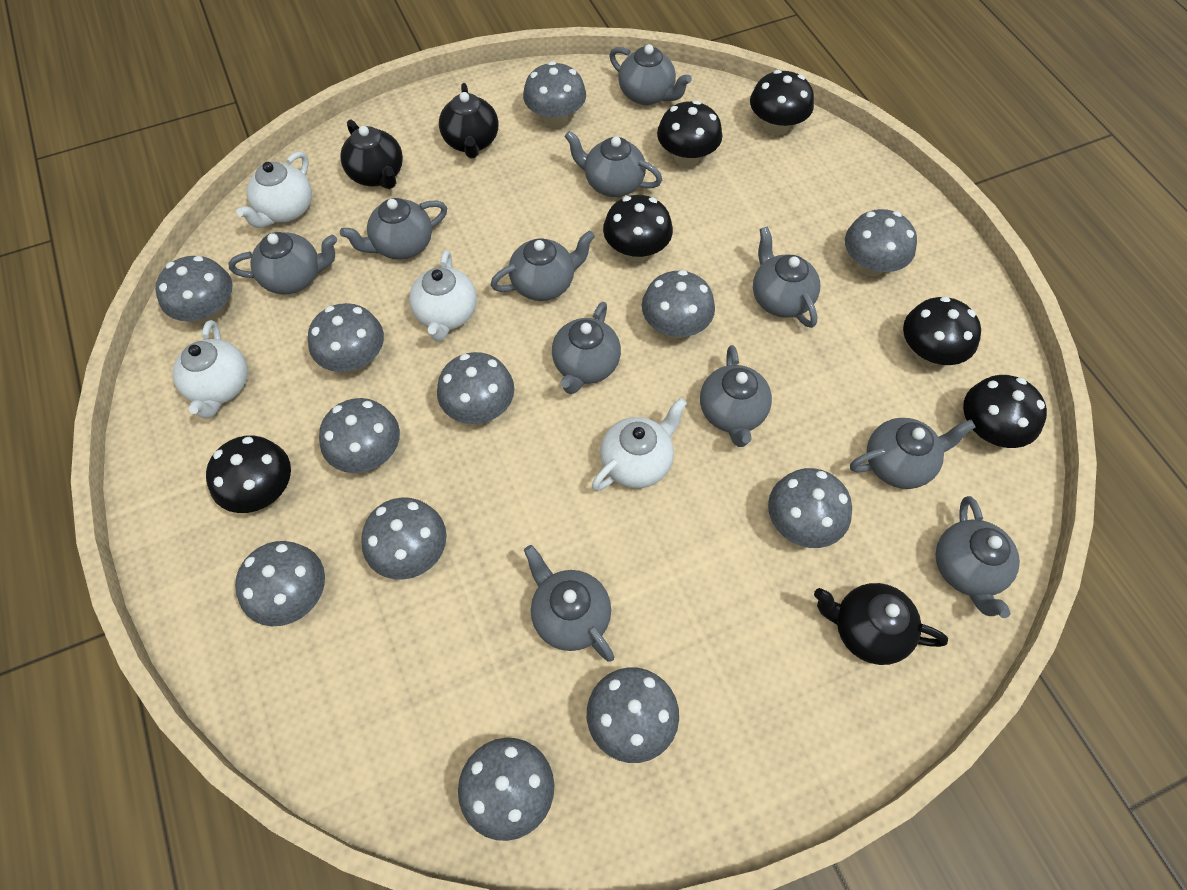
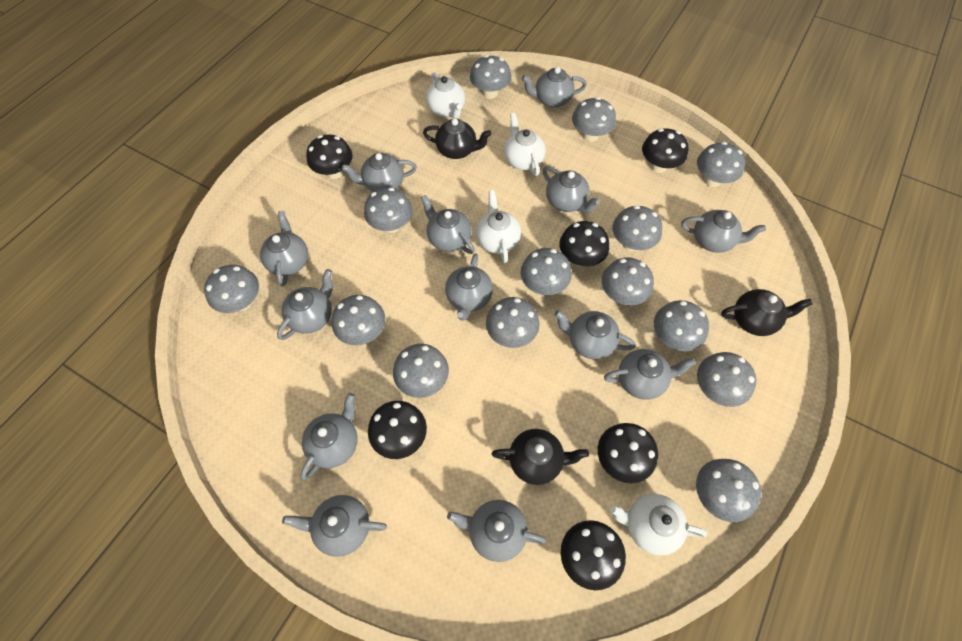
grey mushroom: [155,256,233,323] [235,541,325,626] [308,303,384,372] [319,398,400,473] [361,497,447,580] [437,352,514,424] [458,738,554,841] [523,61,586,128] [587,668,679,763] [642,270,715,339] [768,468,852,548] [845,209,917,277] = 12 -> [204,265,259,313] [332,295,385,345] [364,188,412,233] [393,344,449,398] [470,55,511,99] [486,297,540,348] [521,248,572,295] [572,97,616,142] [602,257,654,306] [613,205,662,251] [654,300,709,351] [696,459,761,522] [697,142,745,187] [697,352,757,407] = 14
grey teapot: [229,232,337,294] [340,198,447,260] [491,231,595,301] [524,545,614,661] [552,302,621,394] [565,131,662,197] [609,44,692,105] [700,345,772,447] [753,226,820,328] [850,418,975,489] [936,496,1020,618] = 11 -> [260,211,308,286] [277,269,333,340] [282,495,387,557] [300,393,358,480] [341,153,417,192] [421,195,475,254] [445,253,493,321] [447,500,546,562] [522,67,587,108] [542,166,600,213] [554,310,635,360] [604,349,696,400] [681,210,766,253] = 13

